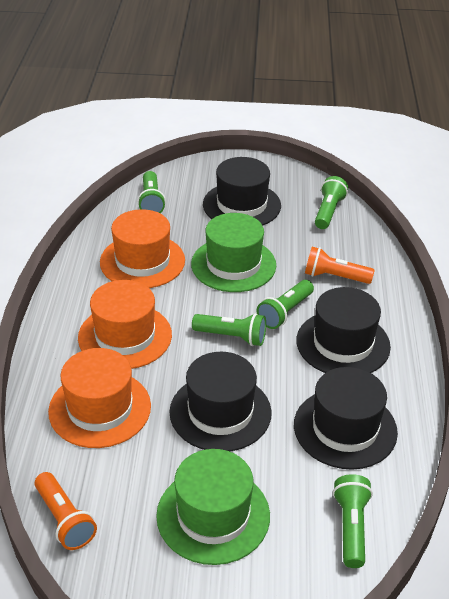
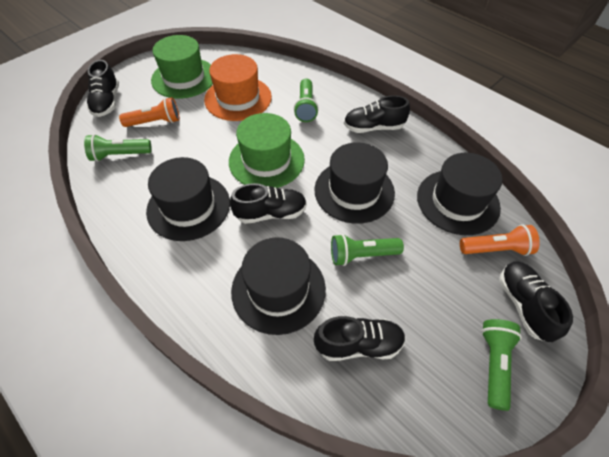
black shoe: none = 0 -> [87,60,119,117] [230,183,307,224] [314,316,406,361] [344,95,410,133] [499,262,573,342] = 5
green flashlight: [138,171,166,213] [192,313,266,346] [257,280,314,329] [315,176,348,229] [333,474,373,568] = 5 -> [84,134,152,162] [294,78,319,122] [331,234,404,266] [481,319,522,411] = 4
orange hat: [48,348,151,448] [78,280,172,369] [100,209,185,288] = 3 -> [204,54,272,121] = 1

